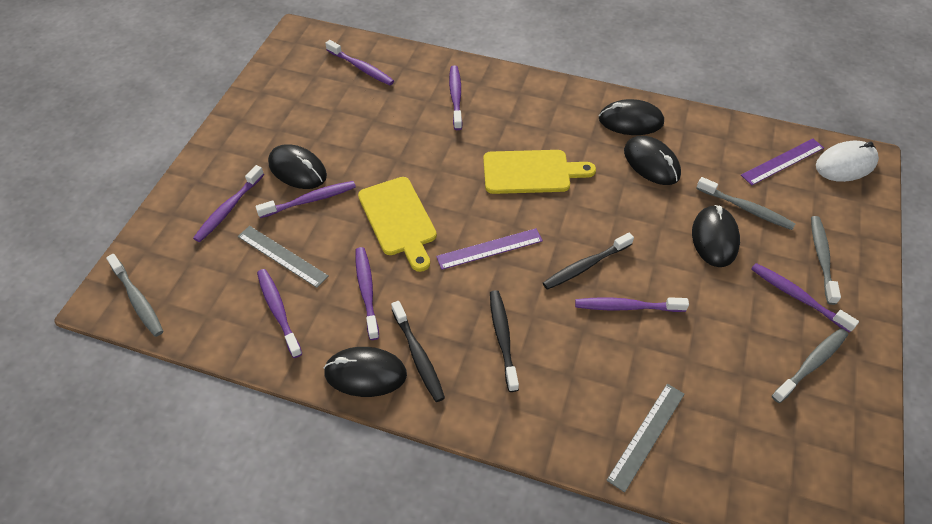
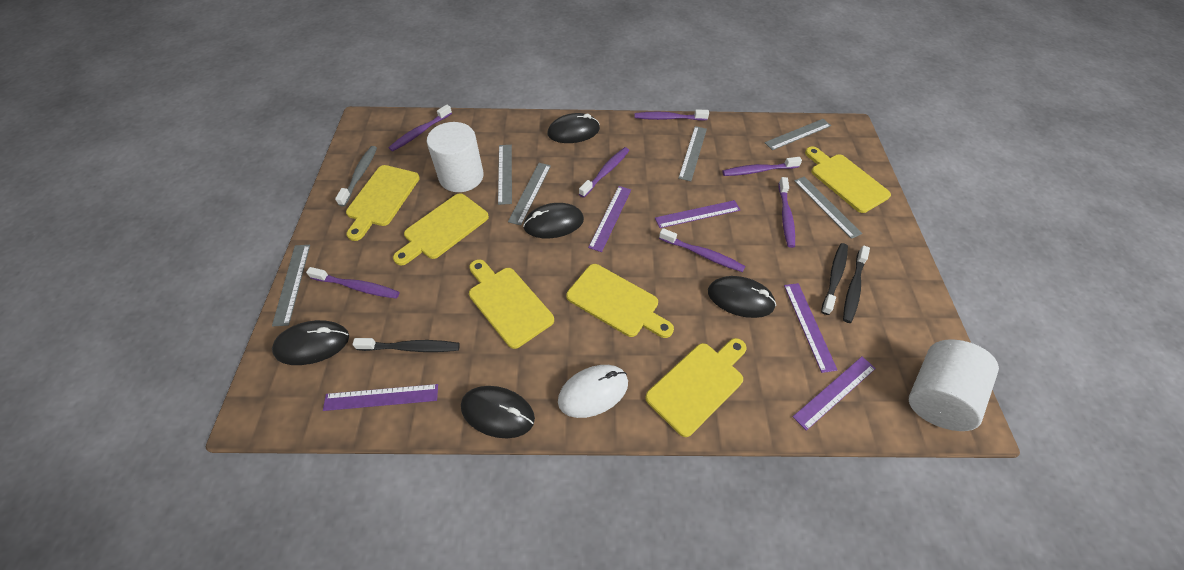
grey ruler: [238,226,329,288] [606,384,685,493] = 2 -> [272,245,310,327] [498,145,512,205] [508,163,551,226] [678,126,707,181] [765,119,831,150] [794,176,862,239] = 6
grey toothbrush: [106,254,163,337] [696,177,795,230] [772,328,848,403] [811,216,841,305] = 4 -> [335,146,377,207] = 1
purple ruler: [436,228,543,270] [741,139,824,185] = 2 -> [323,384,438,411] [588,186,631,252] [655,200,740,228] [784,283,837,373] [793,357,876,431] = 5
purple toothbrush: [193,165,264,242] [255,181,356,218] [257,269,302,358] [325,40,394,85] [356,247,379,340] [449,65,463,130] [575,297,689,312] [751,263,859,333] = 8 -> [306,267,400,299] [389,105,452,151] [579,147,629,198] [634,110,709,121] [659,228,745,272] [722,157,802,176] [779,177,795,248] = 7
white cylinder: none = 0 -> [427,122,484,192] [909,339,999,431] = 2
yellow cutting board: [358,177,437,272] [483,150,596,194] = 2 -> [346,165,420,241] [393,193,489,266] [469,259,554,349] [566,264,674,338] [645,338,747,437] [805,146,891,213] = 6

